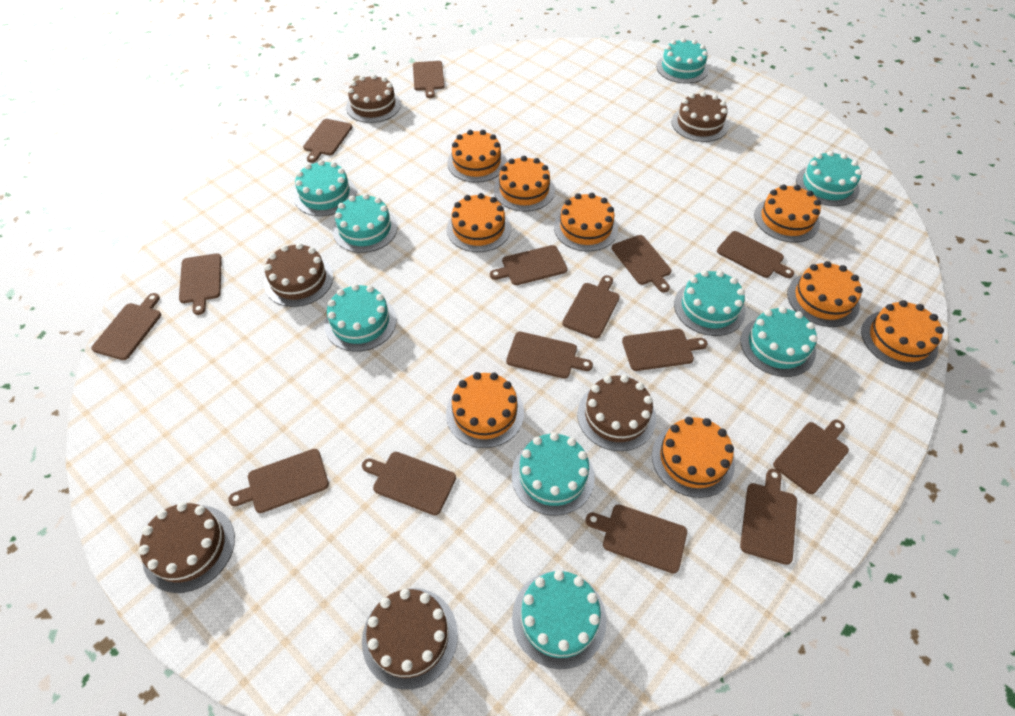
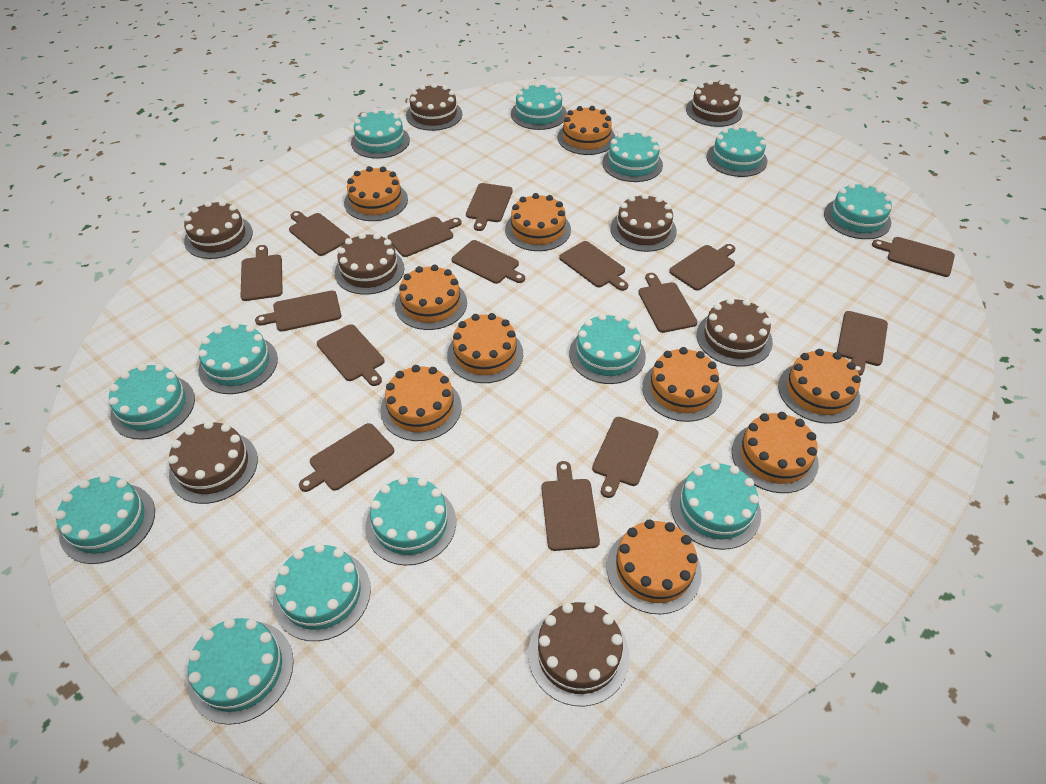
brown cake: [138,502,235,593] [264,243,333,307] [346,74,401,123] [362,588,458,690] [577,375,656,451] [671,92,728,142] = 6 -> [168,421,258,504] [184,200,253,259] [335,233,404,295] [406,83,462,131] [528,602,630,706] [610,193,677,252] [686,80,743,127] [696,298,773,366] = 8
orange cake: [446,372,524,448] [447,130,506,183] [447,193,511,252] [494,156,555,212] [554,193,618,252] [652,417,735,498] [754,184,821,242] [787,261,863,327] [861,300,944,370] = 9 -> [344,166,408,221] [380,365,462,441] [395,265,467,330] [447,313,523,383] [505,193,571,251] [558,106,615,155] [607,519,702,614] [642,347,722,422] [732,412,819,493] [778,349,861,424] = 10
turquoise cake: [294,160,356,216] [324,284,397,352] [333,193,397,253] [512,432,595,516] [512,570,607,669] [656,38,709,84] [674,270,746,336] [741,307,818,377] [796,151,862,206] = 9 -> [55,474,155,564] [109,364,195,440] [188,618,294,725] [198,322,278,394] [273,543,371,641] [351,109,410,159] [365,476,456,565] [511,82,567,130] [569,314,646,384] [602,130,663,182] [671,462,761,550] [707,125,767,177] [824,183,892,239] = 13

